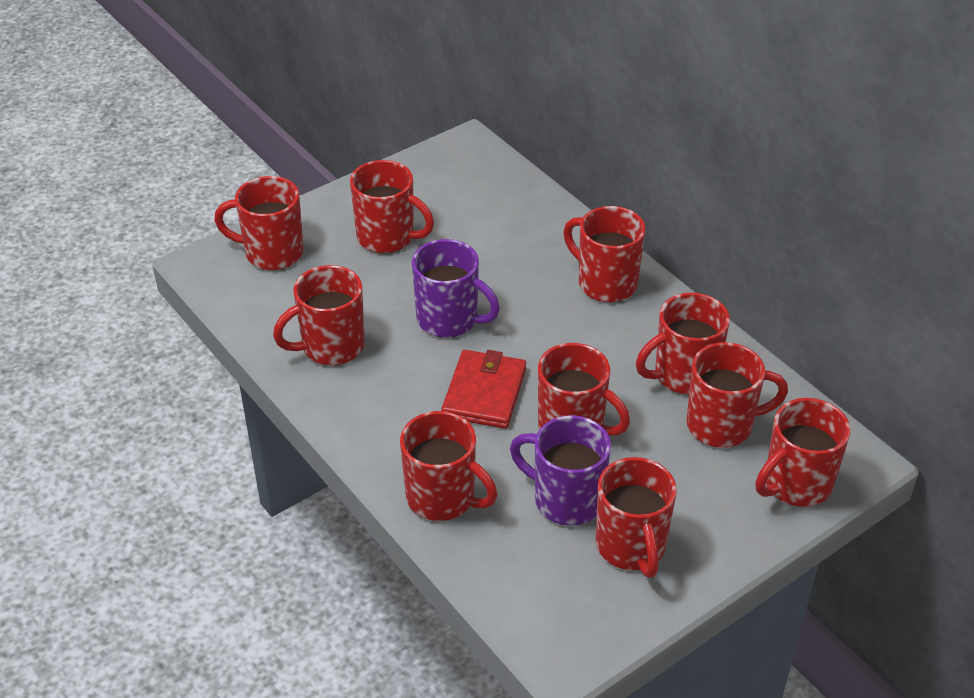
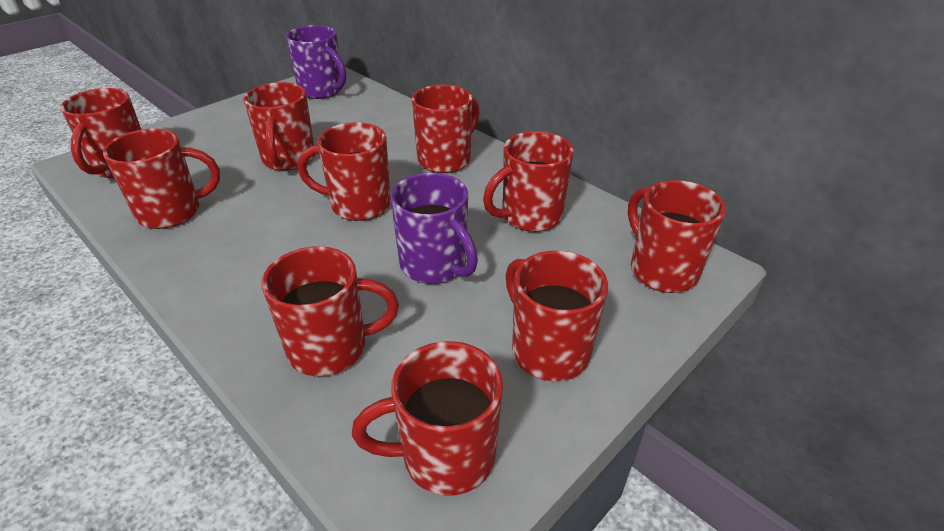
red wallet: [441,350,526,429] = 1 -> none = 0

